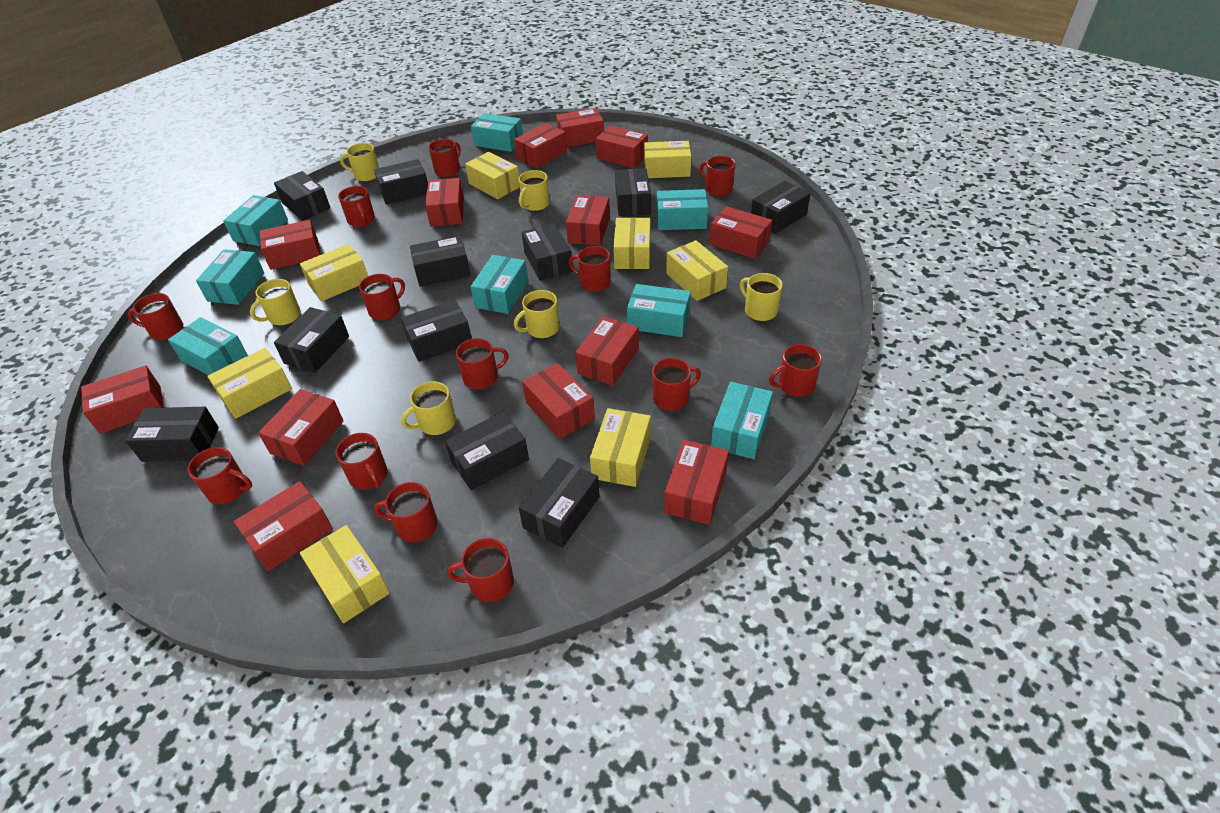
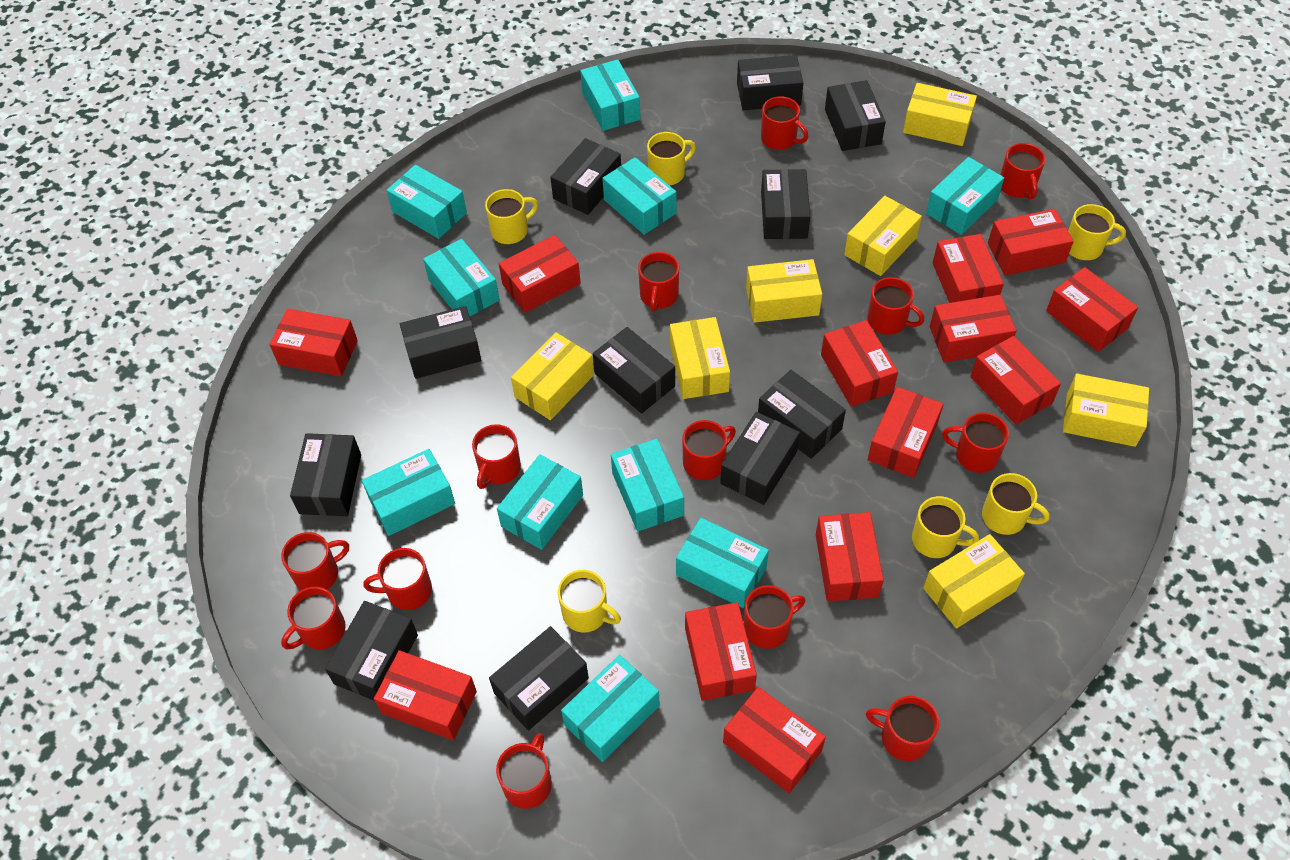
turquoise box: [168,317,248,375] [196,249,264,305] [223,195,288,246] [470,255,528,314] [471,113,523,152] [627,284,691,337] [657,189,708,230] [711,382,773,459] = 8 -> [362,449,455,536] [387,165,467,239] [423,239,500,316] [497,454,583,550] [561,655,660,762] [580,59,640,131] [602,157,677,235] [611,439,684,532] [676,518,769,608] [926,157,1004,235] = 10
yellow box: [207,348,292,419] [300,244,368,302] [300,525,390,623] [465,152,520,199] [590,408,651,487] [613,217,650,269] [644,141,691,178] [666,240,728,301] = 8 -> [511,332,594,420] [670,317,730,399] [746,259,822,323] [844,196,922,276] [903,83,977,146] [923,534,1025,628] [1063,374,1149,447] = 7

